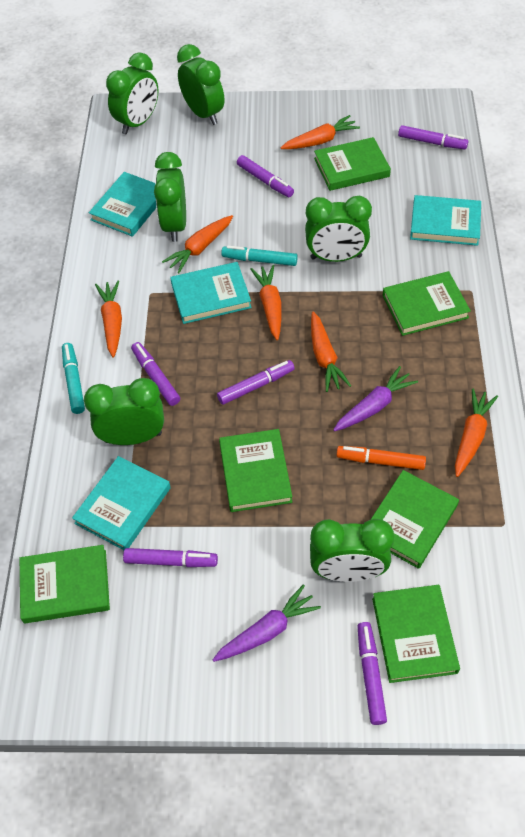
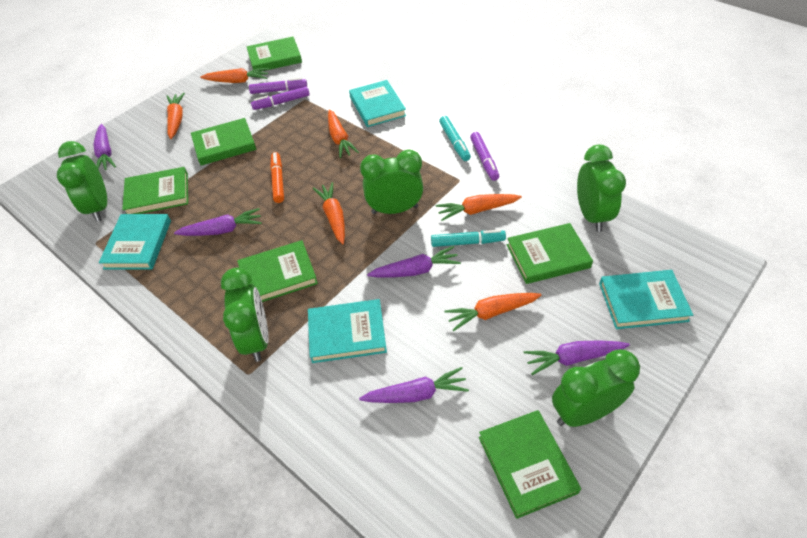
green clock: [84,378,164,445] [106,52,158,135] [154,152,186,242] [177,44,224,125] [305,195,372,262] [310,519,394,582] = 6 -> [57,141,107,222] [221,268,269,362] [360,149,423,214] [552,349,640,427] [577,145,626,232] = 5
purple carrot: [212,585,321,662] [333,366,418,431] = 2 -> [93,124,116,170] [174,208,262,236] [359,367,469,403] [367,246,461,277] [524,340,630,375] = 5
purple marker: [123,548,218,567] [131,342,180,406] [217,360,295,405] [237,155,294,197] [357,622,387,725] [398,125,468,149] = 6 -> [249,78,307,94] [251,87,310,110] [470,132,499,181] = 3

